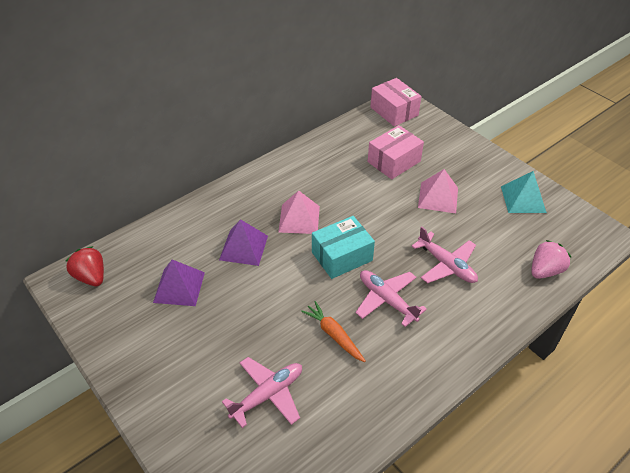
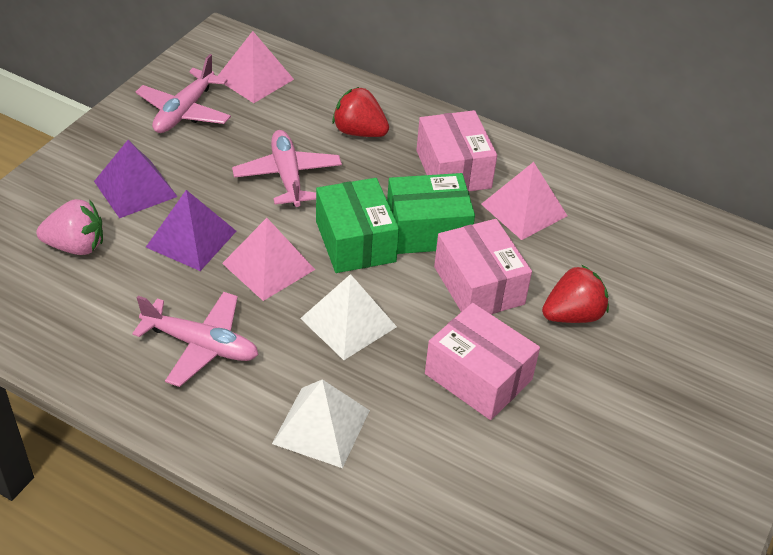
green box: none = 0 -> [316,178,399,273] [387,173,475,254] = 2
orange carrot: [301,301,366,362] = 1 -> none = 0
pink box: [368,125,424,179] [370,78,421,127] = 2 -> [416,110,497,191] [425,303,540,420] [434,219,532,314] = 3
pink pyramid: [279,190,320,234] [418,169,458,213] = 2 -> [218,31,294,103] [222,218,315,301] [481,162,567,240] = 3
red strawberry: [66,246,104,286] = 1 -> [332,87,389,137] [542,265,609,323] = 2
turquoise box: [312,216,375,279] = 1 -> none = 0
turquoise pyramid: [501,171,547,213] = 1 -> none = 0
white pyramid: none = 0 -> [272,379,370,468] [300,274,397,360] = 2

